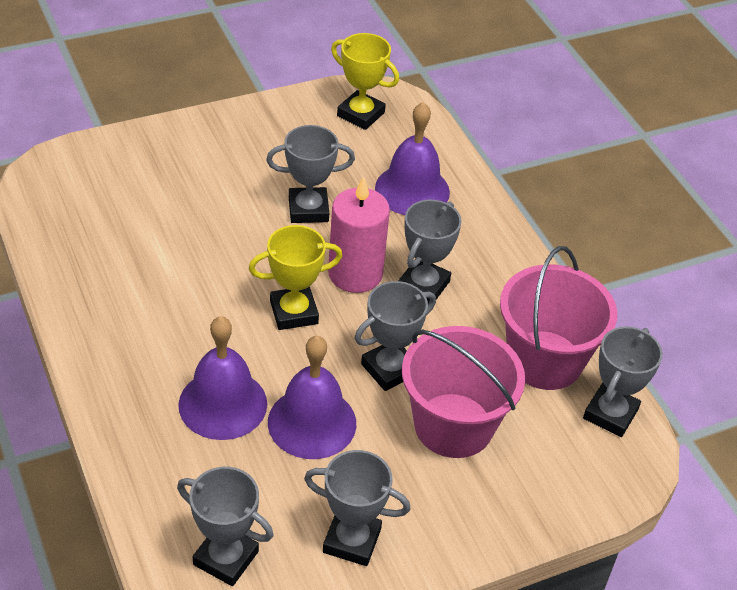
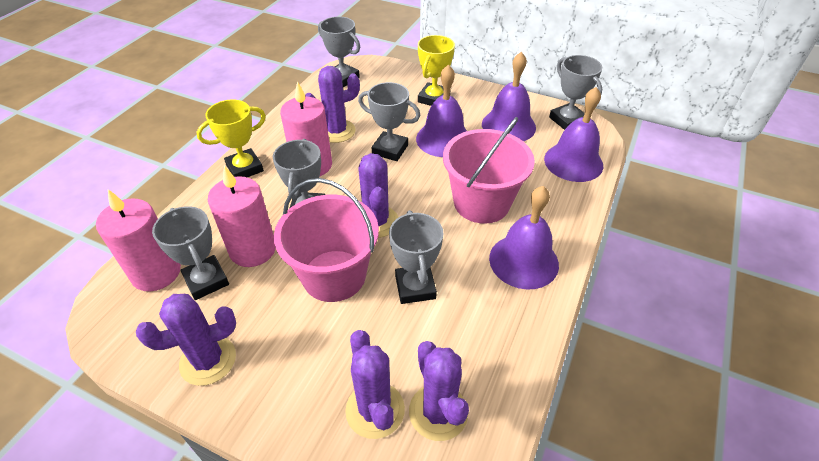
pink candle: [328,176,390,293] = 1 -> [96,189,181,292] [208,166,276,267] [280,81,332,177] = 3
purple bell: [178,316,267,440] [268,336,356,459] [375,102,450,215] = 3 -> [416,65,467,157] [482,52,536,141] [489,186,559,290] [544,87,603,182] = 4
purple cactus: none = 0 -> [136,294,236,386] [305,66,360,143] [345,330,405,439] [358,153,399,238] [409,341,469,441] = 5

